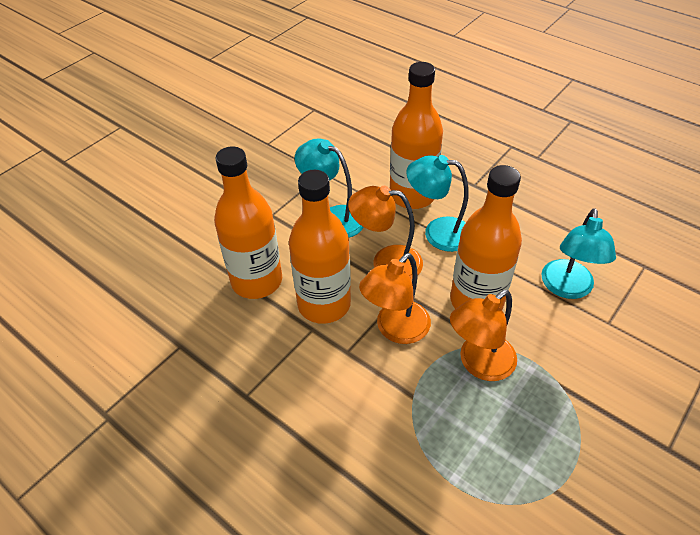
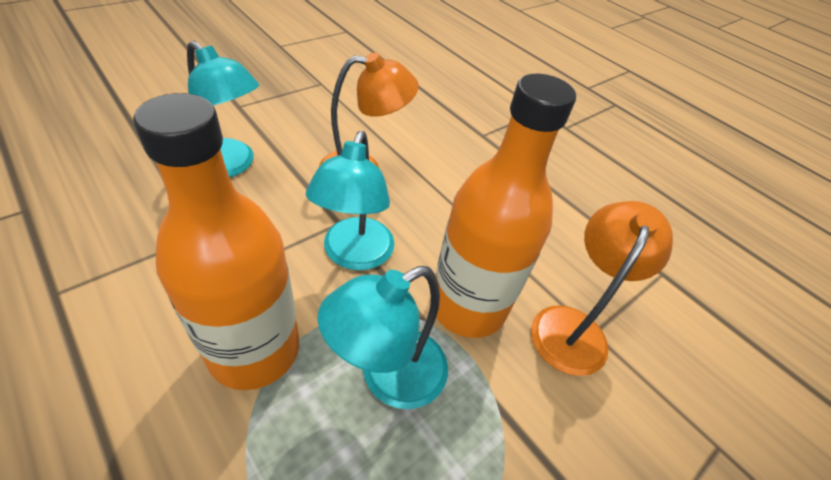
orange bottle: [214,146,282,299] [289,170,351,324] [390,62,443,209] [450,165,522,310] = 4 -> [133,93,299,390] [430,74,576,338] = 2
orange lamp: [348,186,423,280] [359,253,431,344] [450,290,517,381] = 3 -> [319,52,419,168] [531,201,673,376] = 2

